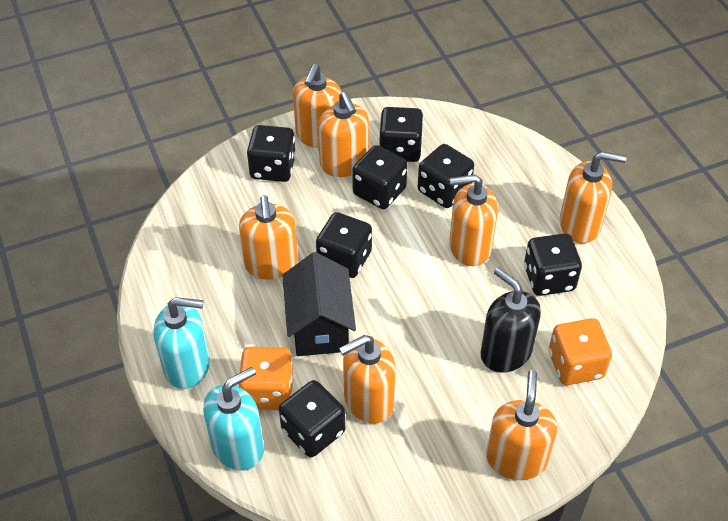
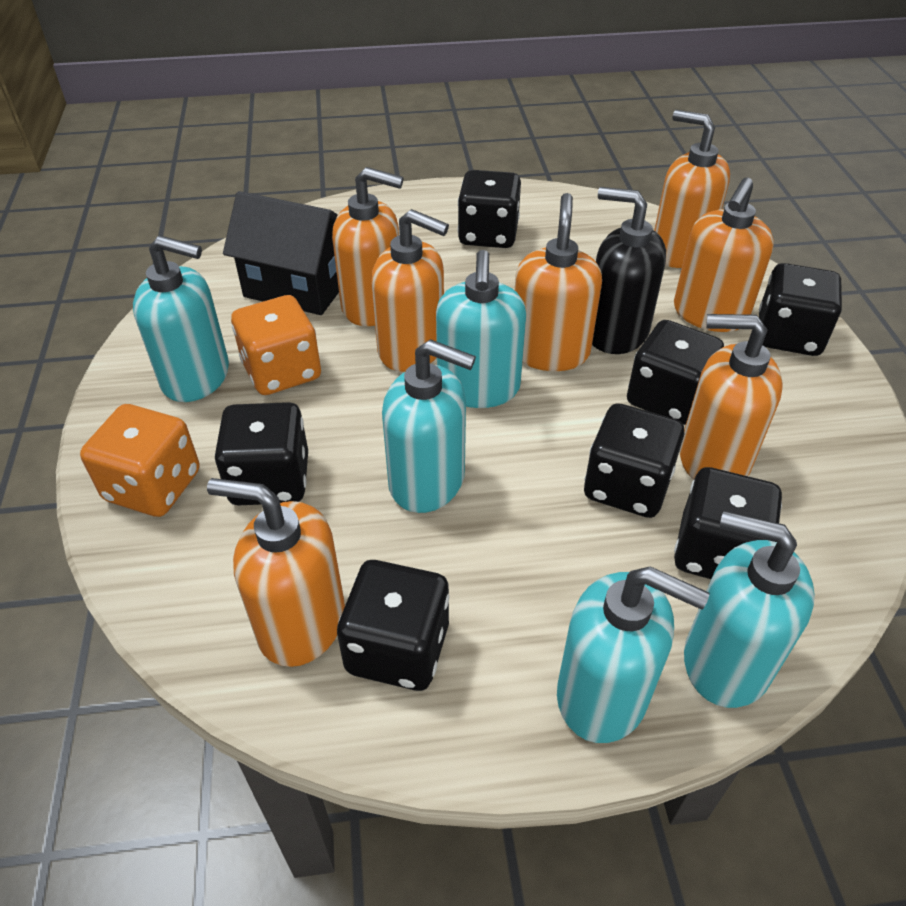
turquoise soap dispenser: [153,297,210,389] [203,367,264,471] = 2 -> [133,235,229,402] [382,339,476,513] [436,250,526,408] [557,566,709,743] [684,511,815,708] = 5

